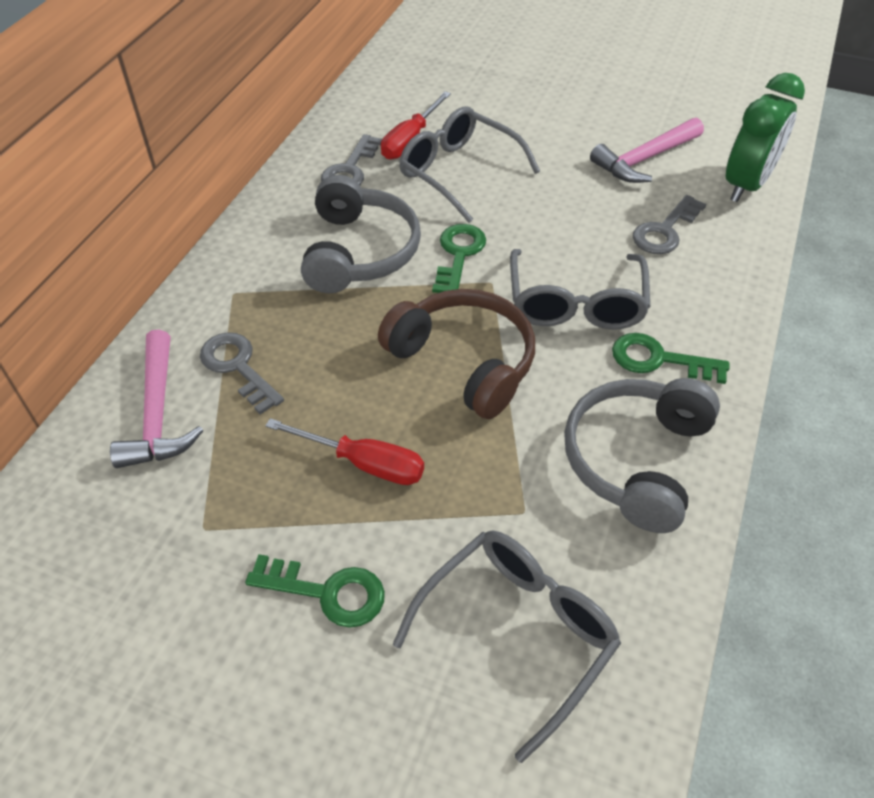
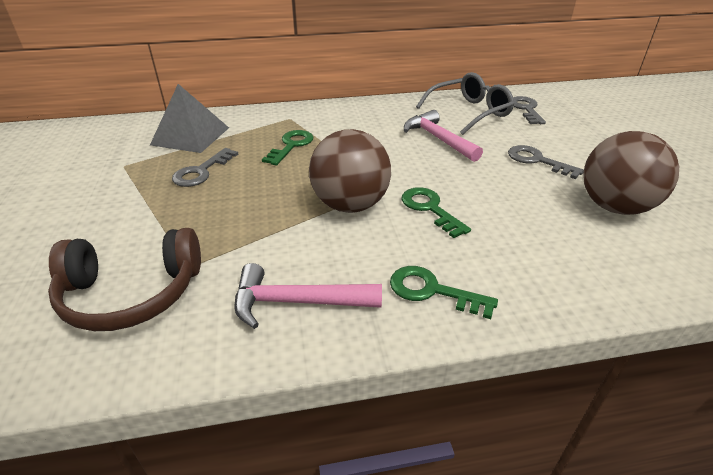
brown ball: none = 0 -> [309,129,391,213] [583,131,679,215] = 2
green clock: [726,73,805,202] = 1 -> none = 0
grey glasses: [393,531,621,763] [399,107,540,223] [510,249,650,330] = 3 -> [416,72,514,135] = 1
grey headphones: [301,175,421,293] [564,378,720,533] = 2 -> none = 0
grey pyramid: none = 0 -> [150,84,229,153] = 1
red screwdriver: [265,418,424,485] [381,92,451,160] = 2 -> none = 0

